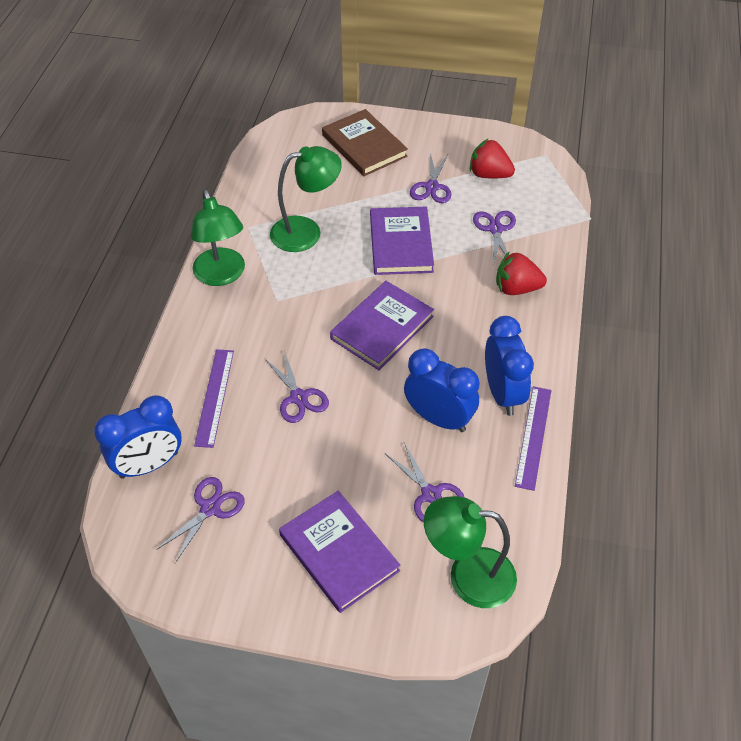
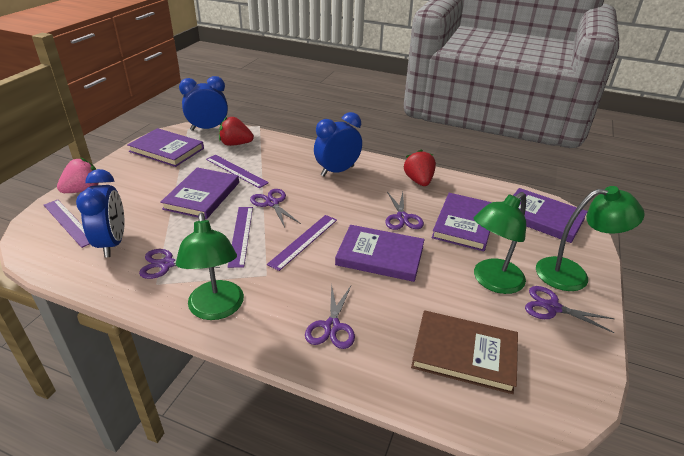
pink strawberry: none = 0 -> [57,158,99,193] = 1
purple book: [279,491,401,613] [330,281,434,370] [370,206,434,275] = 3 -> [127,128,204,167] [160,167,239,219] [335,225,425,282] [432,193,492,251] [513,188,588,243] = 5
purple ruler: [194,349,234,448] [515,386,551,491] = 2 -> [44,200,90,248] [206,155,269,188] [228,207,253,268] [267,215,337,271] = 4

